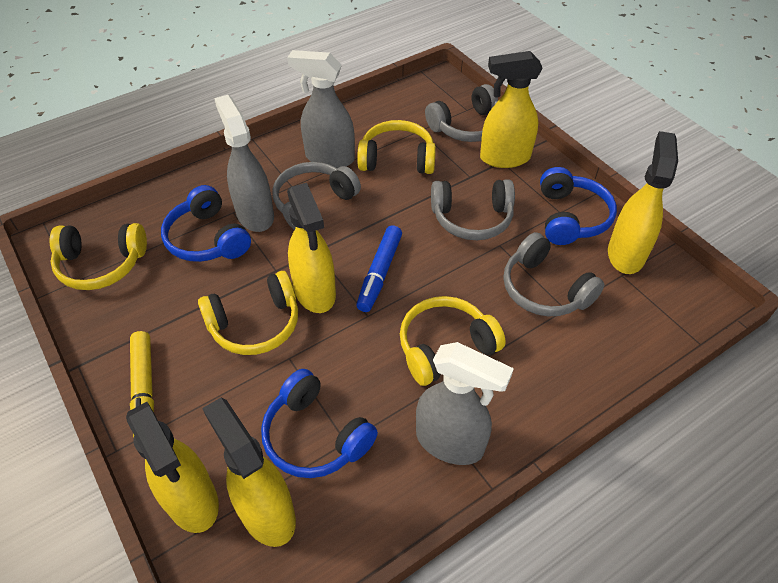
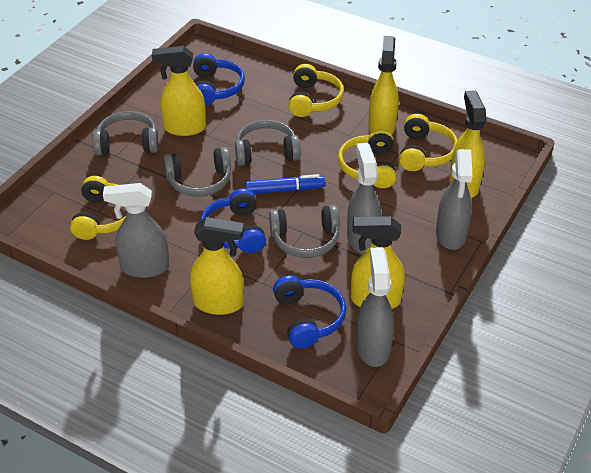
grey spray bottle: [214,95,274,232] [287,50,355,168] [416,342,514,465] = 3 -> [103,183,169,278] [347,143,381,254] [356,247,394,367] [436,149,472,250] = 4
yellow marker: [130,331,154,437] = 1 -> none = 0

